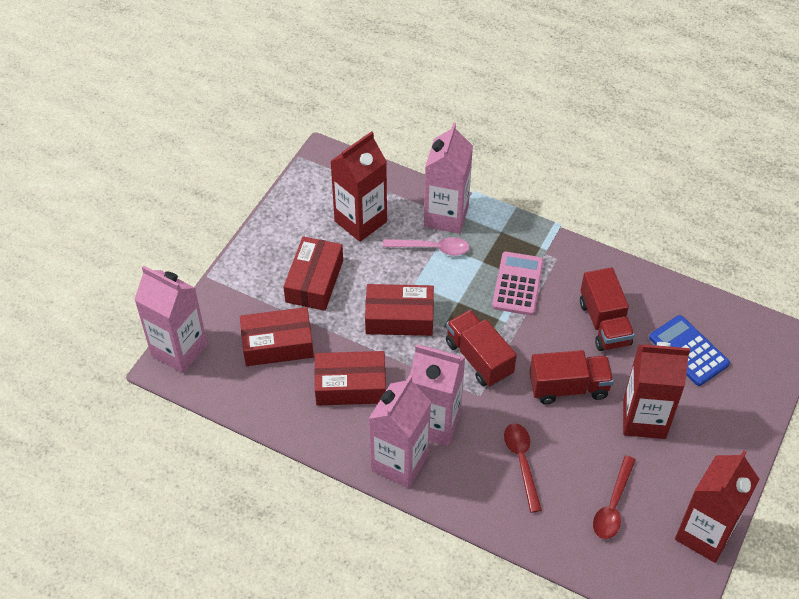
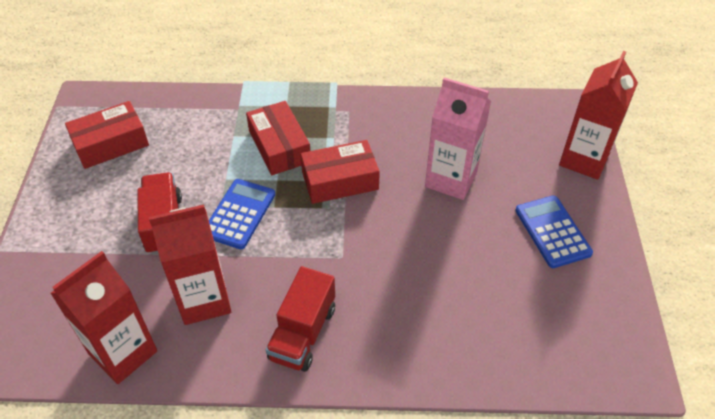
blue calculator: [649,315,730,386] = 1 -> [209,179,275,249] [515,195,593,268] = 2
pink calculator: [492,252,544,315] = 1 -> none = 0
pink carton: [134,266,208,373] [369,375,431,488] [410,344,465,446] [424,122,473,234] = 4 -> [425,77,491,200] = 1
pink spoon: [383,237,470,256] = 1 -> none = 0
red box: [240,307,314,366] [283,236,343,311] [315,351,386,406] [365,284,434,336] = 4 -> [65,101,149,169] [246,101,310,175] [300,140,380,204] = 3
red spoon: [504,423,542,513] [593,455,636,539] = 2 -> none = 0
red truck: [446,310,517,387] [529,350,614,404] [580,267,635,351] = 3 -> [137,172,182,254] [266,266,335,372] = 2

